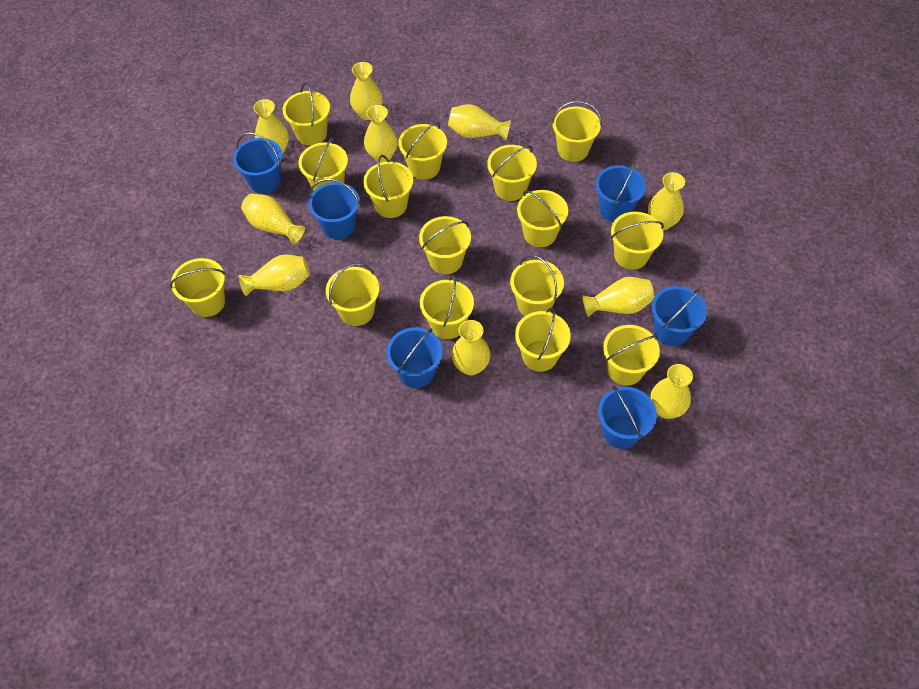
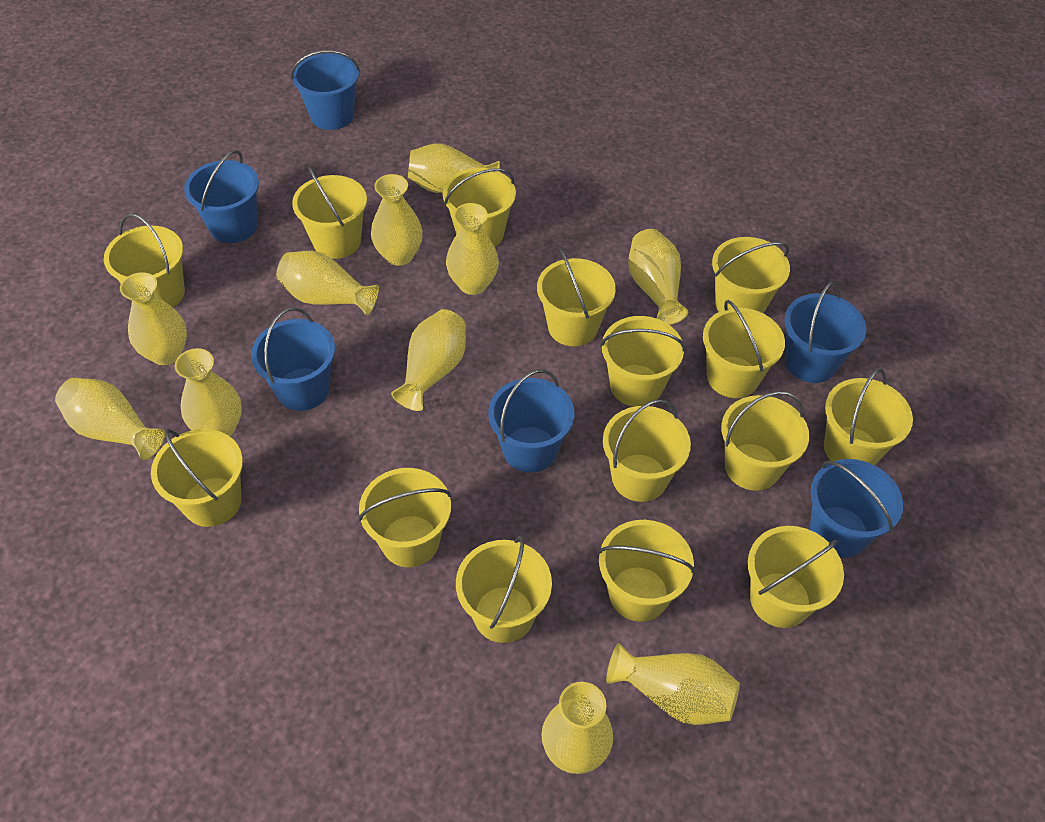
yellow vase: [239,254,310,296] [241,194,305,245] [253,99,289,154] [350,62,382,120] [364,105,397,163] [448,104,511,140] [452,320,490,375] [582,277,654,317] [648,172,685,230] [651,364,693,419] = 10 -> [55,378,165,460] [120,272,187,365] [175,348,242,436] [276,251,379,316] [371,174,423,266] [391,309,466,411] [408,144,500,193] [446,203,499,295] [542,682,613,774] [606,643,740,725] [628,229,688,325] = 11

